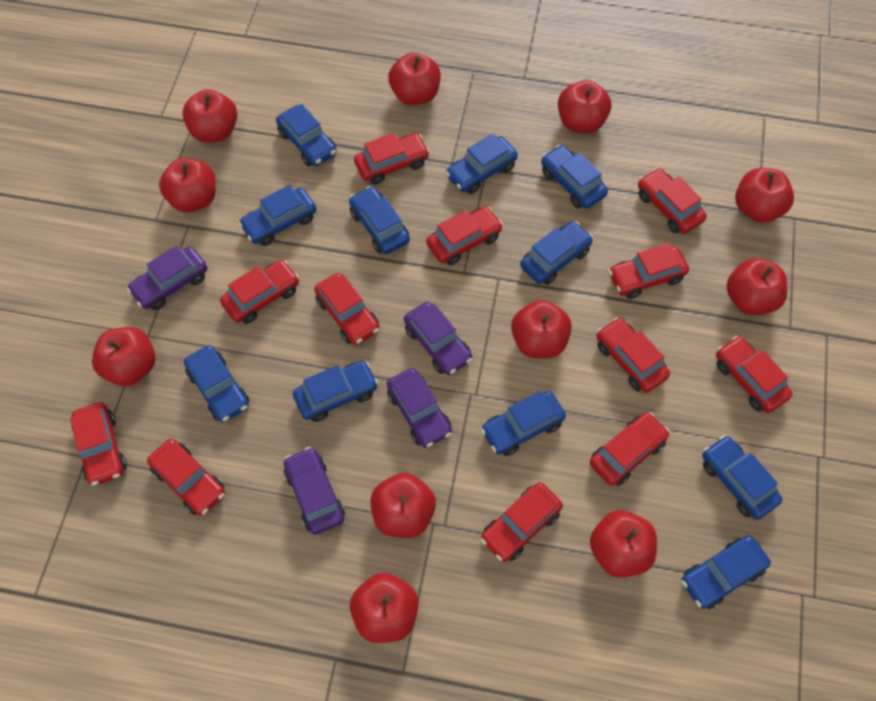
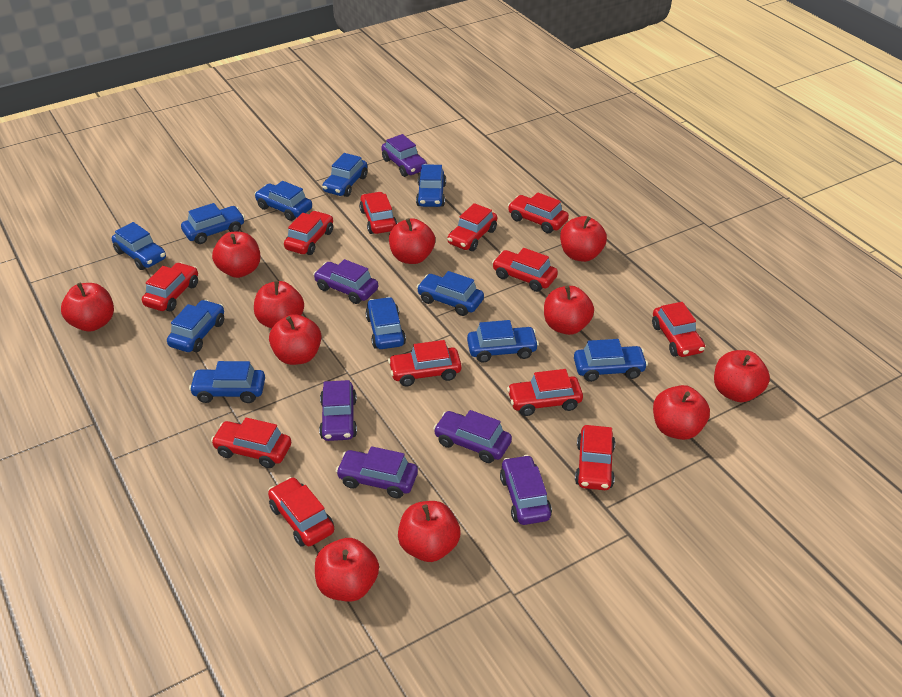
purple car: [127,245,207,310] [284,447,345,535] [387,368,452,448] [404,302,473,375] = 4 -> [313,259,378,304] [319,380,357,441] [336,446,418,499] [381,134,427,177] [433,410,512,463] [500,455,552,525] = 6

